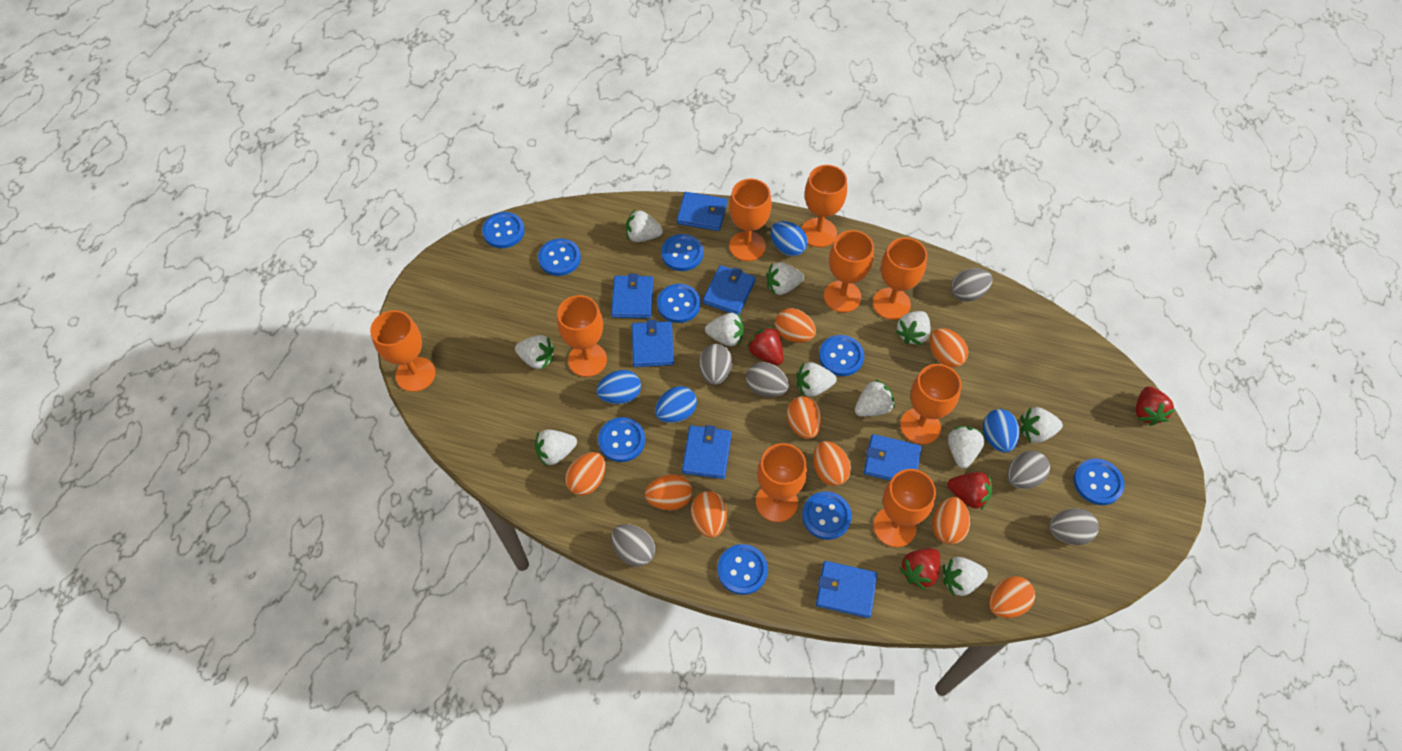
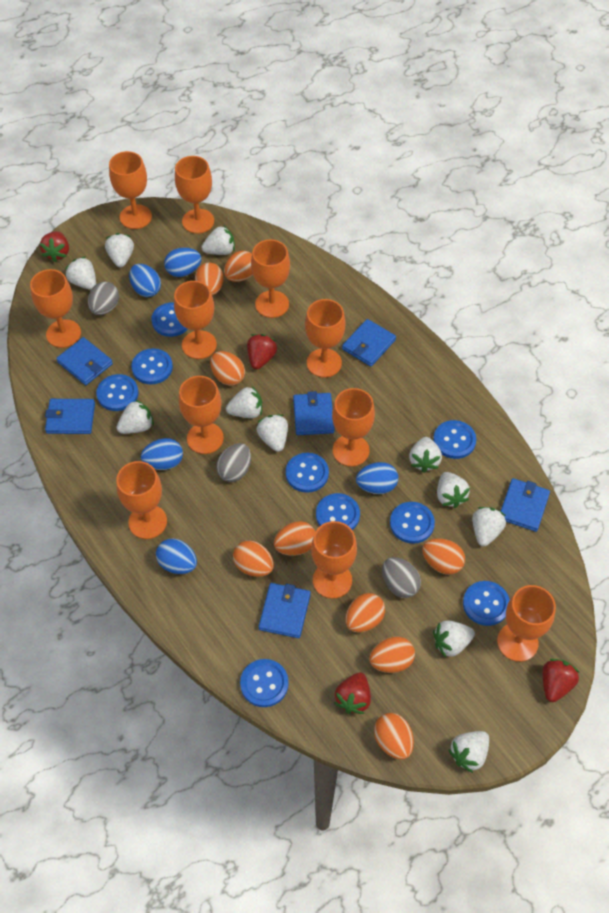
blue egg: [596,370,641,404] [655,386,697,423] [771,221,808,257] [983,409,1020,452] = 4 -> [129,264,161,297] [141,438,183,470] [156,539,197,574] [164,248,202,277] [356,462,398,494] = 5
blue wallet: [611,274,653,318] [632,320,674,367] [677,192,727,231] [682,425,732,479] [703,265,756,315] [816,561,877,618] [864,434,922,481] = 7 -> [45,399,95,434] [56,337,113,385] [259,583,311,638] [293,391,334,435] [342,319,396,367] [501,478,550,532] = 6
grey egg: [611,524,655,567] [699,344,732,385] [746,362,789,397] [951,268,992,302] [1007,451,1050,489] [1049,508,1099,545] = 6 -> [88,282,119,315] [216,443,251,482] [382,557,421,598] = 3
orange goblet: [370,310,436,392] [557,295,607,377] [729,179,772,261] [756,443,807,522] [801,165,847,248] [824,230,874,312] [873,237,927,320] [873,469,936,547] [900,364,961,445] = 9 -> [30,269,81,348] [109,151,152,229] [116,461,167,539] [174,281,217,359] [175,156,214,234] [179,376,224,454] [251,239,290,318] [305,299,345,378] [311,521,357,599] [332,388,375,467] [497,585,556,662] = 11

